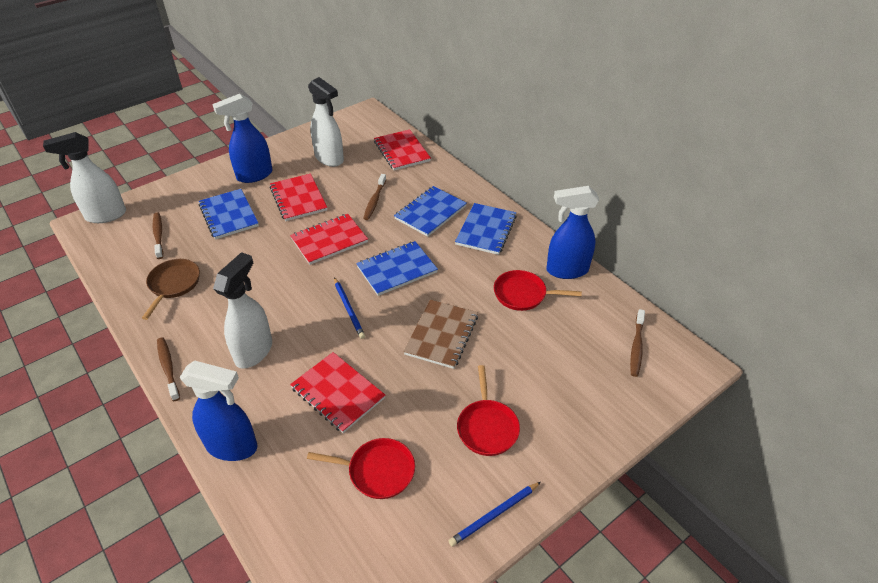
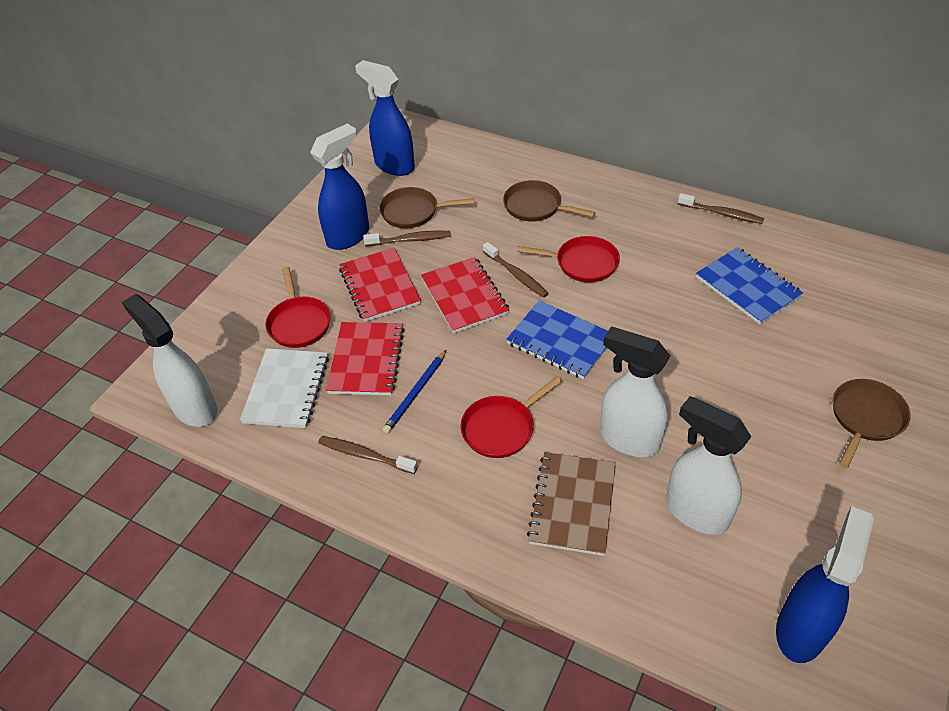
blue notebook: [198,189,259,239] [356,241,438,296] [394,186,467,237] [455,203,517,255] = 4 -> [506,300,608,379] [696,247,803,324] = 2
blue pencil: [334,277,365,339] [448,482,541,546] = 2 -> [383,350,446,433] = 1
brown pan: [142,259,200,320] = 1 -> [379,187,474,228] [503,180,596,221] [832,379,911,468] = 3
red notebook: [270,174,327,221] [290,214,368,265] [290,352,385,433] [374,129,431,170] = 4 -> [326,322,404,395] [339,248,421,322] [421,257,509,333] = 3
white notebook: none = 0 -> [240,348,329,428] = 1

